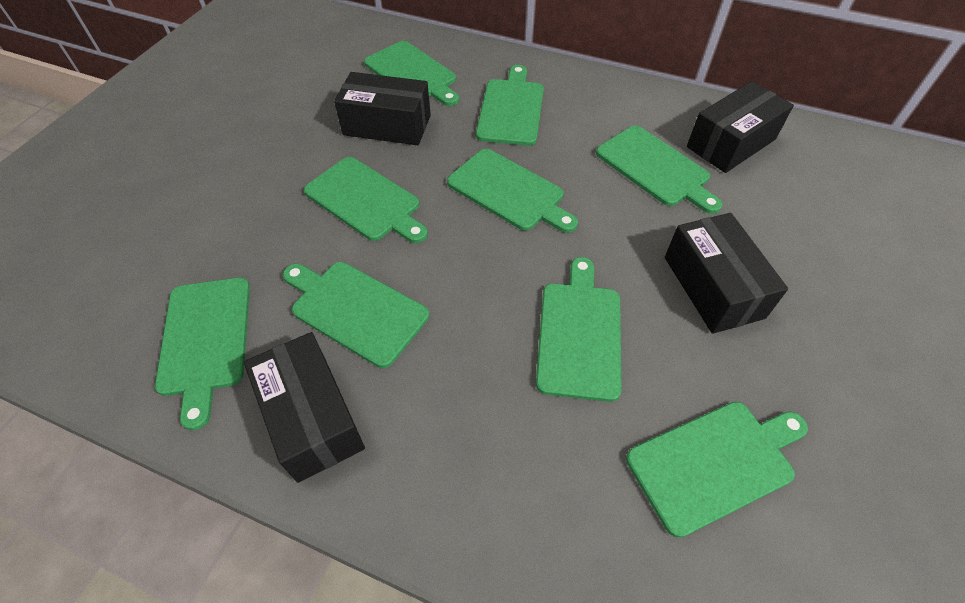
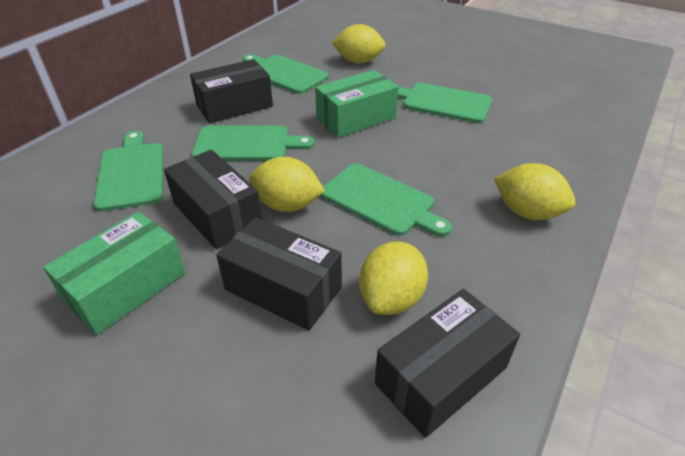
green box: none = 0 -> [43,211,186,335] [315,70,399,138] = 2
green cutting board: [155,278,250,430] [283,262,429,368] [304,157,428,243] [364,41,459,106] [447,149,578,233] [476,65,544,146] [536,257,622,402] [596,126,722,214] [626,402,808,538] = 9 -> [94,131,163,211] [192,125,314,161] [243,54,329,94] [320,163,452,237] [398,83,492,123] = 5
yellow lemon: none = 0 -> [249,156,325,212] [332,24,385,64] [359,241,428,315] [494,163,576,220] = 4

